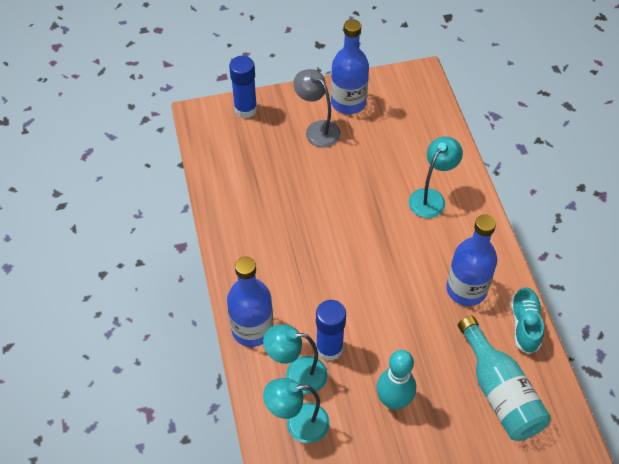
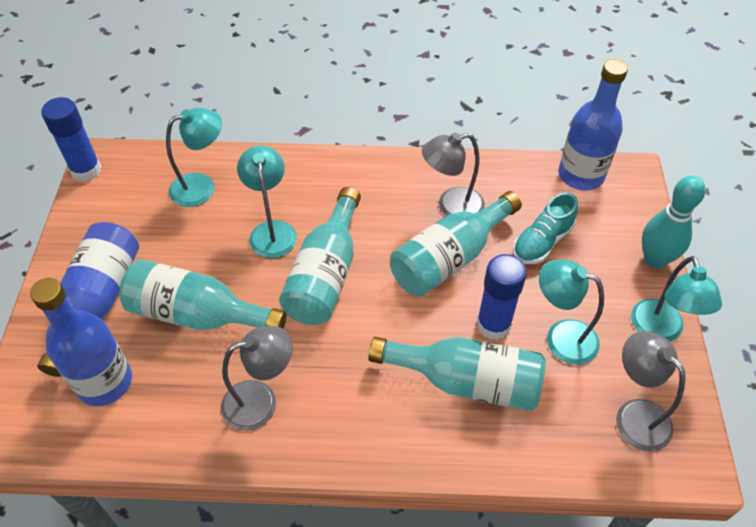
grey lamp: [293,69,341,148] = 1 -> [221,326,293,431] [422,132,485,216] [616,331,686,451] = 3
turquoise bottle: [458,316,551,441] = 1 -> [119,260,286,330] [279,187,361,325] [369,337,546,411] [390,191,522,297] = 4
turquoise lamp: [263,324,328,394] [263,378,330,443] [409,136,463,218] = 3 -> [166,108,222,207] [237,146,297,258] [539,260,604,365] [631,256,722,341] = 4

